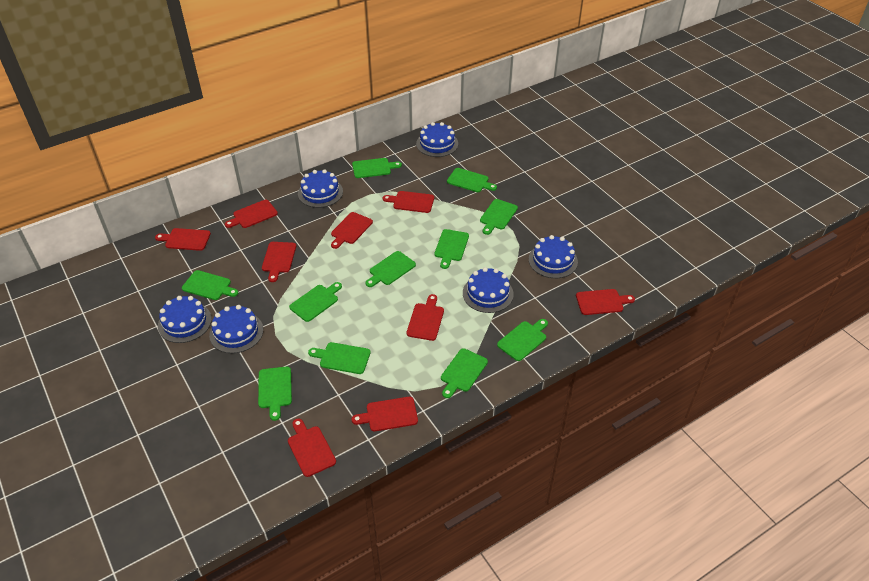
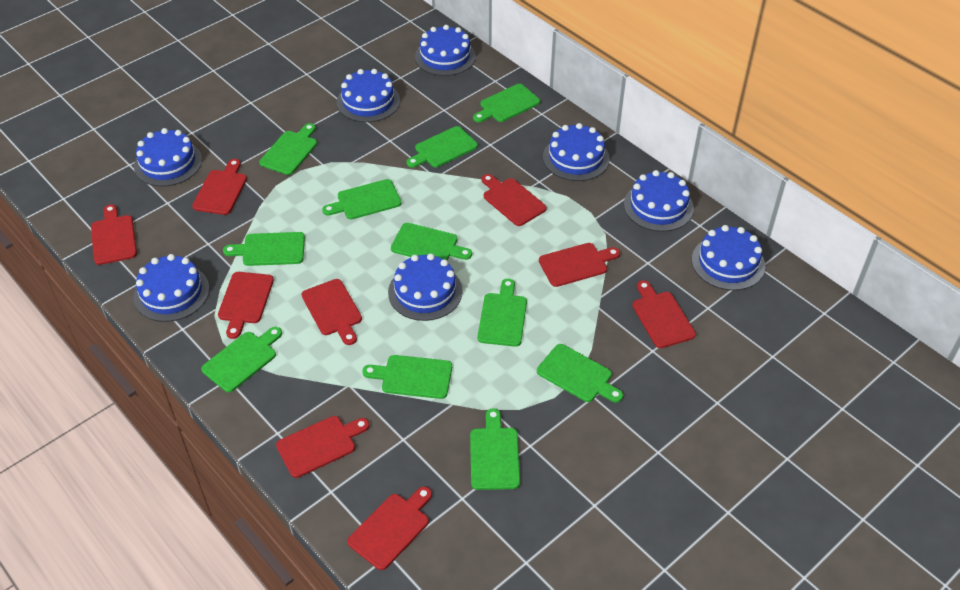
blue cake: [158,296,212,343] [209,305,263,353] [298,170,343,208] [416,122,458,157] [463,267,514,313] [529,235,578,278] = 6 -> [134,128,202,187] [134,254,209,322] [337,69,400,122] [388,253,463,321] [415,25,476,76] [543,123,610,181] [624,170,694,232] [692,225,765,290] = 8

